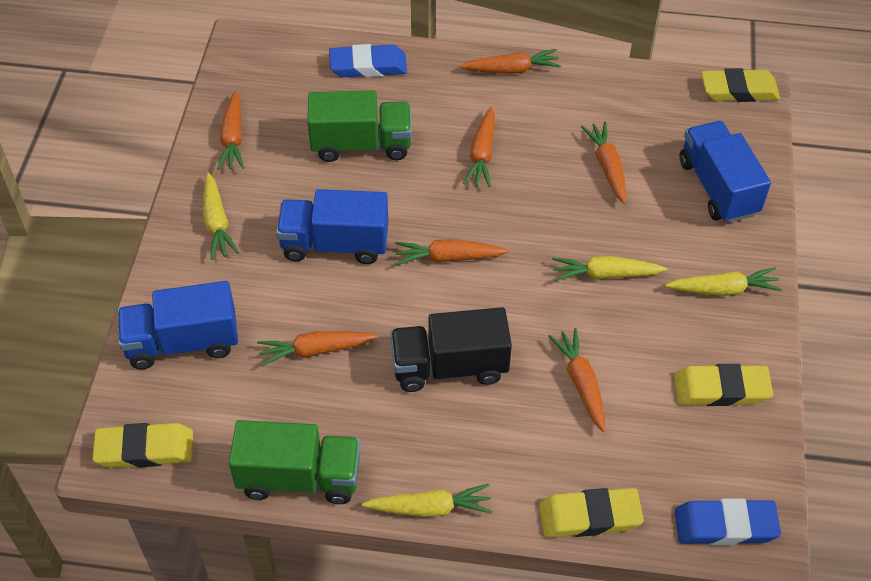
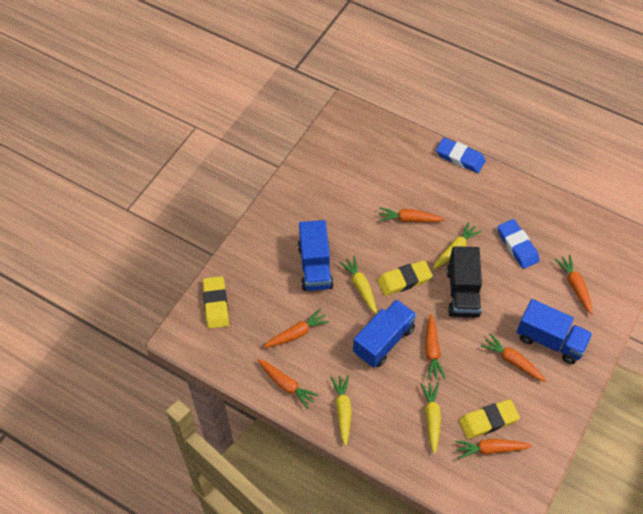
green truck: [229,420,360,504] [307,91,412,162] = 2 -> none = 0
yellow eraser: [92,423,193,468] [539,488,644,538] [674,364,773,406] [701,68,780,102] = 4 -> [203,276,229,329] [377,260,433,296] [459,399,520,439] = 3

